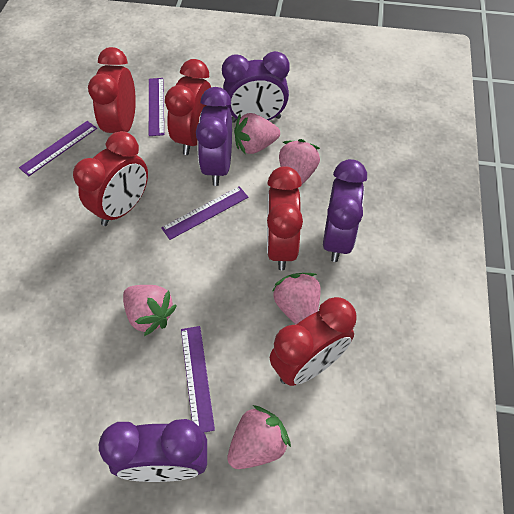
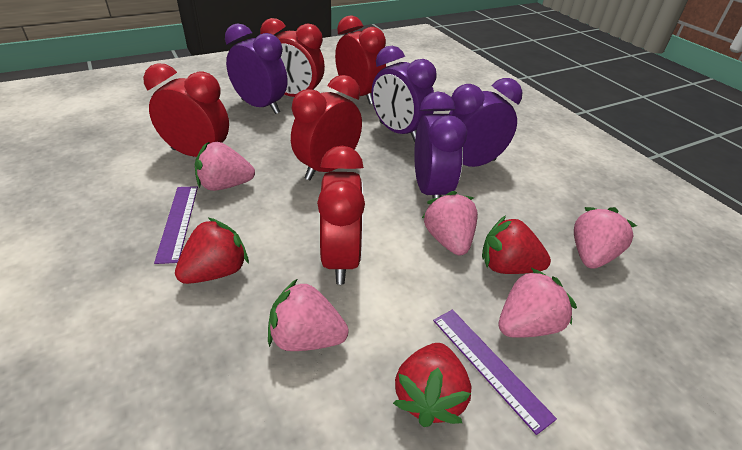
purple ruler: [19,121,97,176] [149,78,164,136] [161,186,249,240] [181,326,215,433] = 4 -> [154,186,198,264] [433,310,557,435] = 2
red strawberry: none = 0 -> [175,218,249,284] [393,343,472,427] [482,215,551,274] = 3

